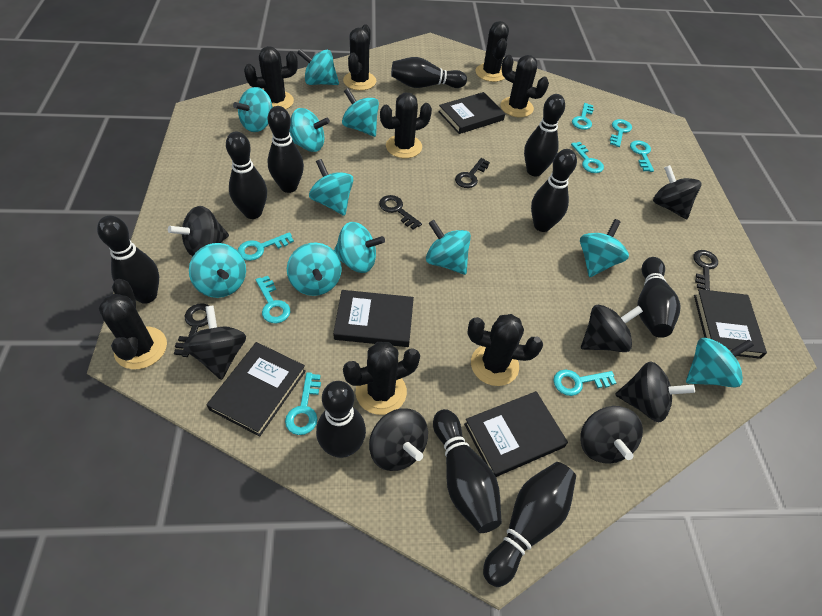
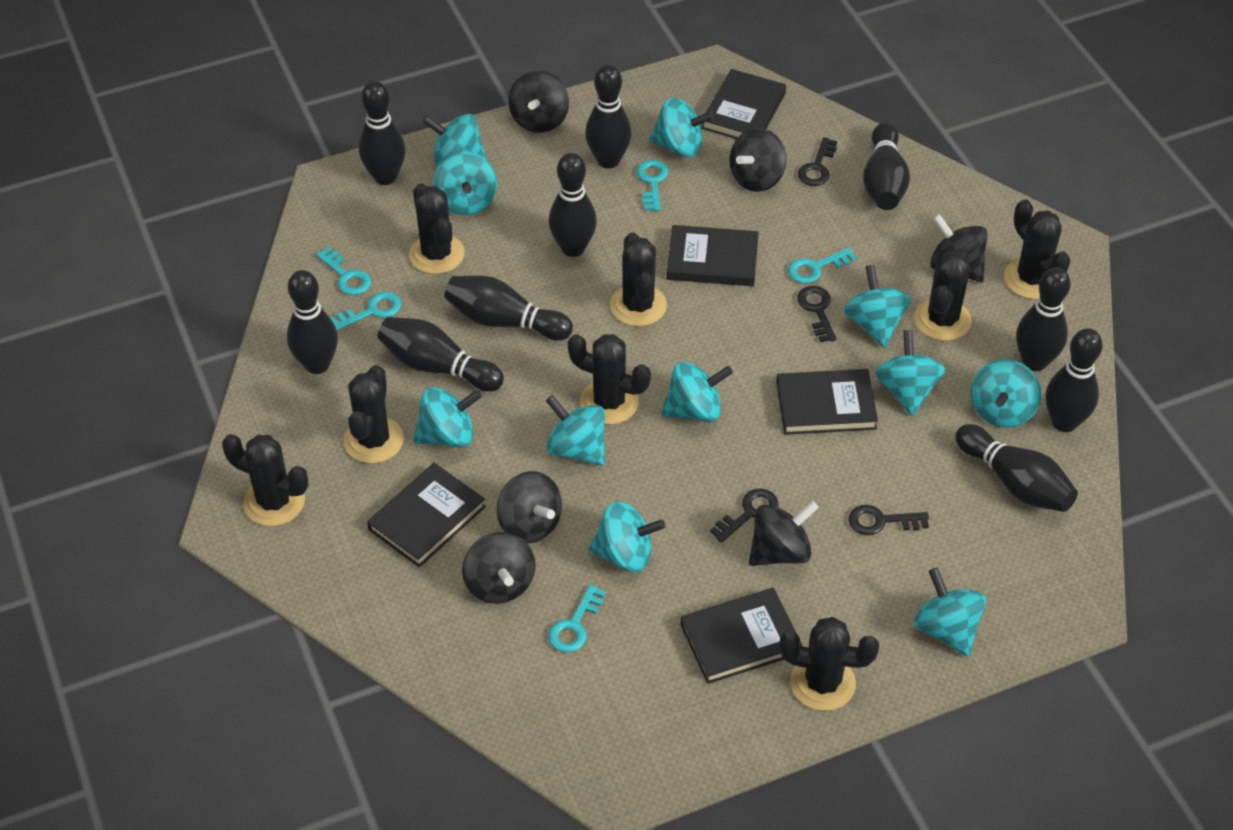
black spinning top: [168,206,229,256] [183,305,246,380] [369,408,428,471] [580,406,643,464] [581,305,643,352] [615,362,695,422] [653,165,701,219] = 7 -> [462,532,536,604] [496,471,562,544] [508,71,569,133] [729,128,787,192] [749,501,819,566] [930,214,987,283] = 6
turquoise key: [238,232,294,261] [256,276,290,323] [285,372,321,435] [553,369,616,396] [571,142,604,173] [572,103,594,130] [610,119,632,147] [630,140,654,172] = 8 -> [316,247,371,295] [331,292,401,331] [548,584,605,653] [636,160,668,211] [788,247,857,284] = 5

